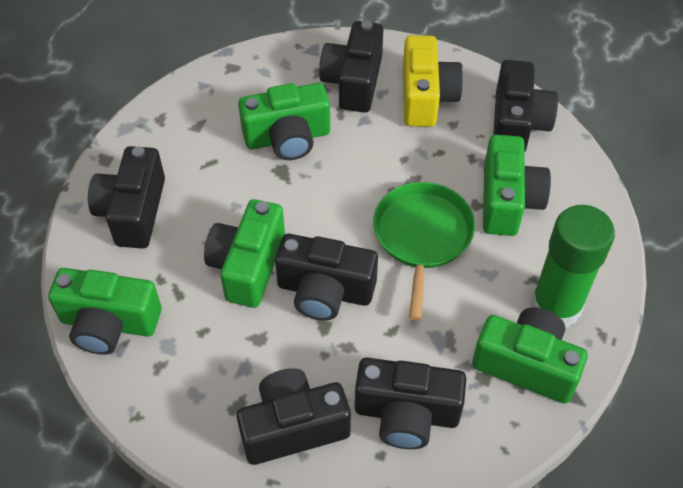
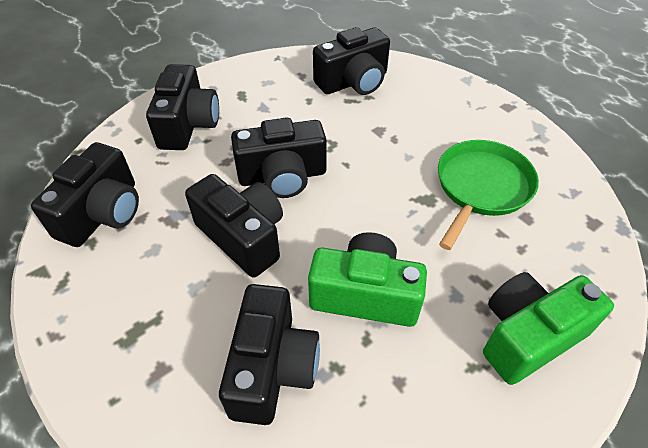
green camera: [48,268,162,355] [204,199,285,308] [238,83,330,160] [472,307,588,403] [483,135,551,236] = 5 -> [308,232,427,327] [483,272,614,385] = 2
green glue stick: [531,205,615,328] = 1 -> none = 0
yellow camera: [403,35,463,127] = 1 -> none = 0

